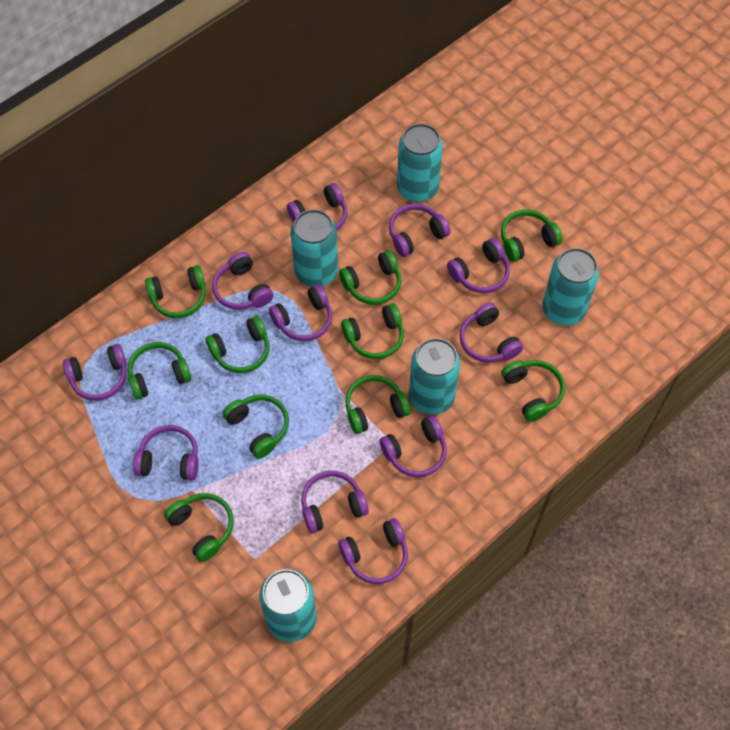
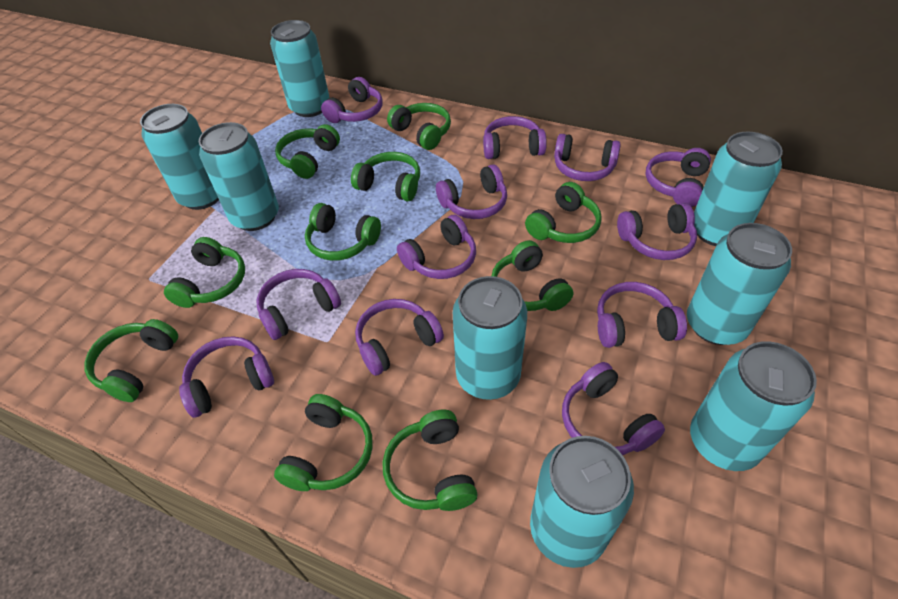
purple headphones: [63,344,127,401] [133,425,199,480] [212,252,273,310] [269,284,332,341] [287,183,348,230] [301,471,369,533] [338,518,408,584] [380,416,447,477] [389,204,450,257] [447,238,510,293] [460,303,523,363] = 11 -> [179,336,274,418] [257,269,341,340] [321,77,383,123] [355,299,444,376] [397,215,476,279] [436,164,507,219] [483,116,547,159] [554,134,621,181] [562,362,665,455] [597,282,687,348] [617,203,697,260] [645,148,711,207] = 12
turquoise can: [259,569,317,642] [291,209,338,287] [397,123,443,202] [409,338,461,415] [542,248,599,326] = 5 -> [140,104,219,210] [199,122,279,231] [270,20,330,117] [453,276,527,400] [530,436,634,568] [687,223,792,345] [690,341,817,471] [694,132,783,246] = 8

